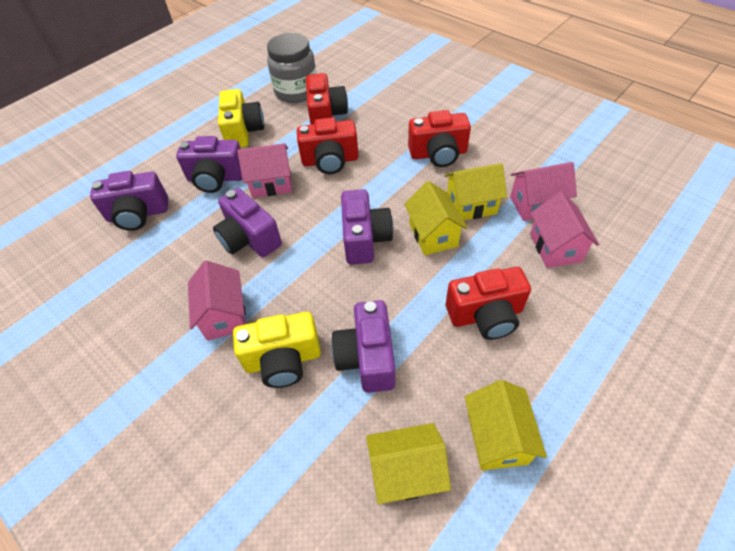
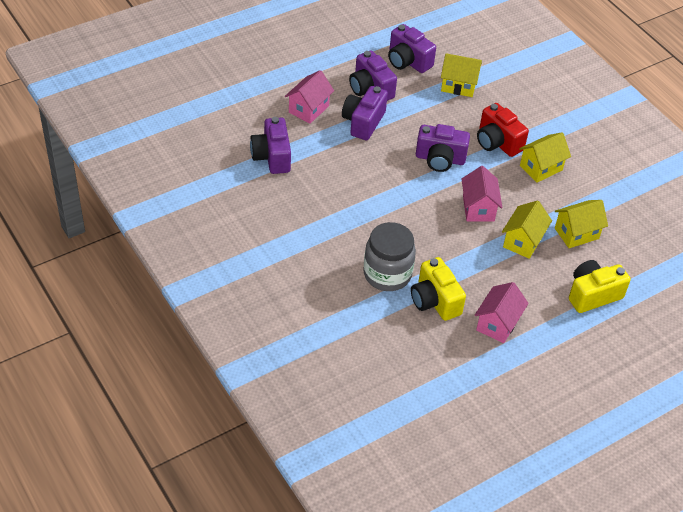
pink house: [188,261,246,340] [237,143,292,198] [510,162,577,221] [530,192,599,268] = 4 -> [285,70,334,124] [462,166,503,222] [475,282,529,343] = 3
red camera: [297,118,358,174] [306,73,348,125] [408,110,471,167] [446,267,531,340] = 4 -> [477,103,529,157] = 1

